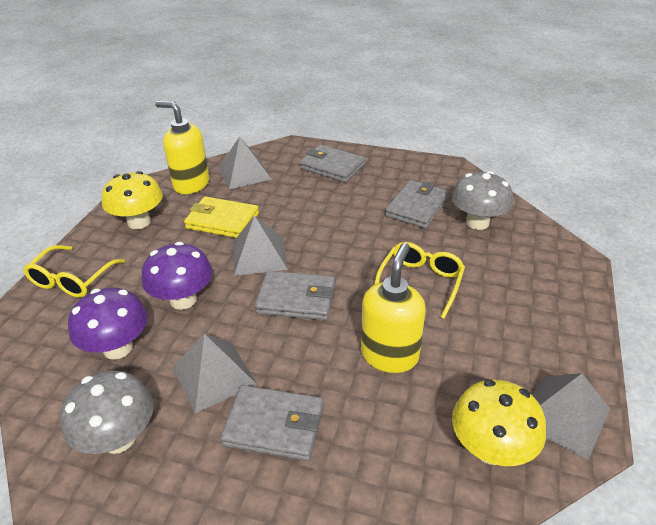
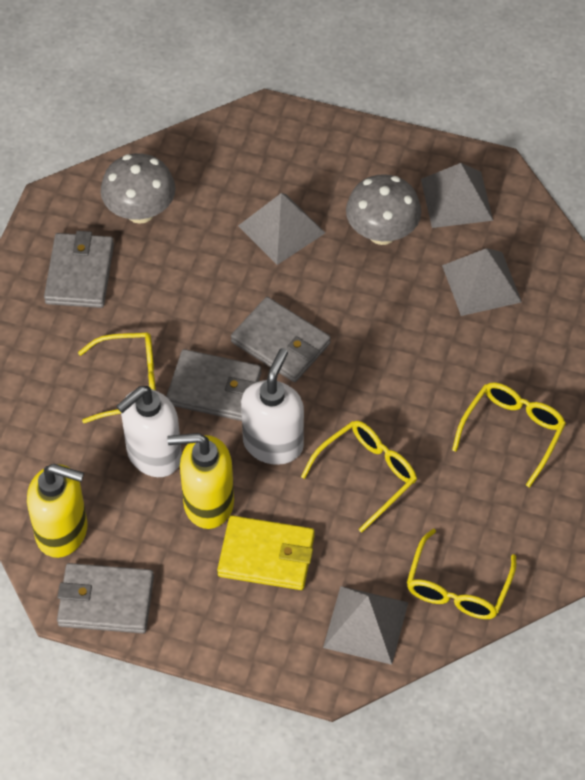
purple mushroom: [68,287,148,360] [142,242,213,310] = 2 -> none = 0
white soap dispenser: none = 0 -> [116,386,182,477] [241,348,304,465] = 2
yellow glasses: [23,245,125,298] [374,242,465,319] = 2 -> [78,333,156,423] [301,421,417,532] [407,529,517,619] [452,383,566,488] = 4
yellow mushroom: [102,171,163,229] [452,380,546,466] = 2 -> none = 0

